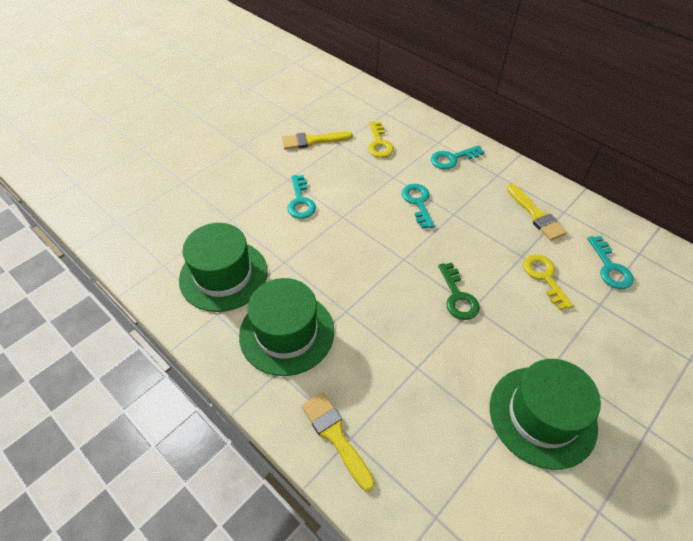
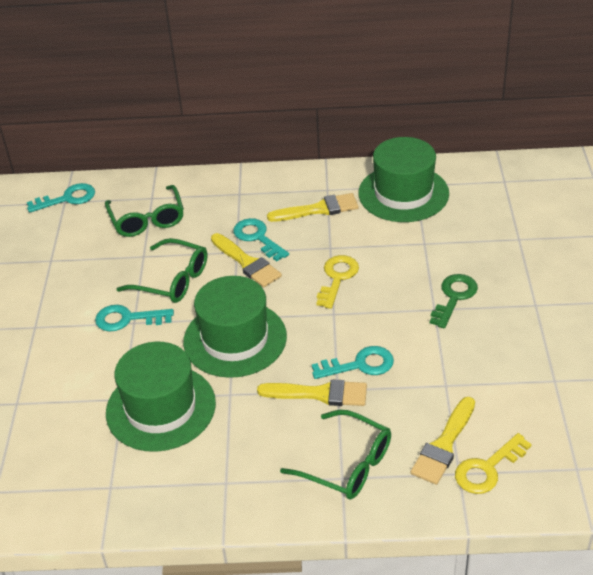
green glasses: none = 0 -> [105,185,184,237] [117,238,207,303] [280,410,391,500] = 3
yellow brush: [282,131,353,150] [302,392,375,492] [507,184,567,241] = 3 -> [211,233,282,287] [257,379,367,406] [267,193,359,222] [411,397,475,485] = 4

